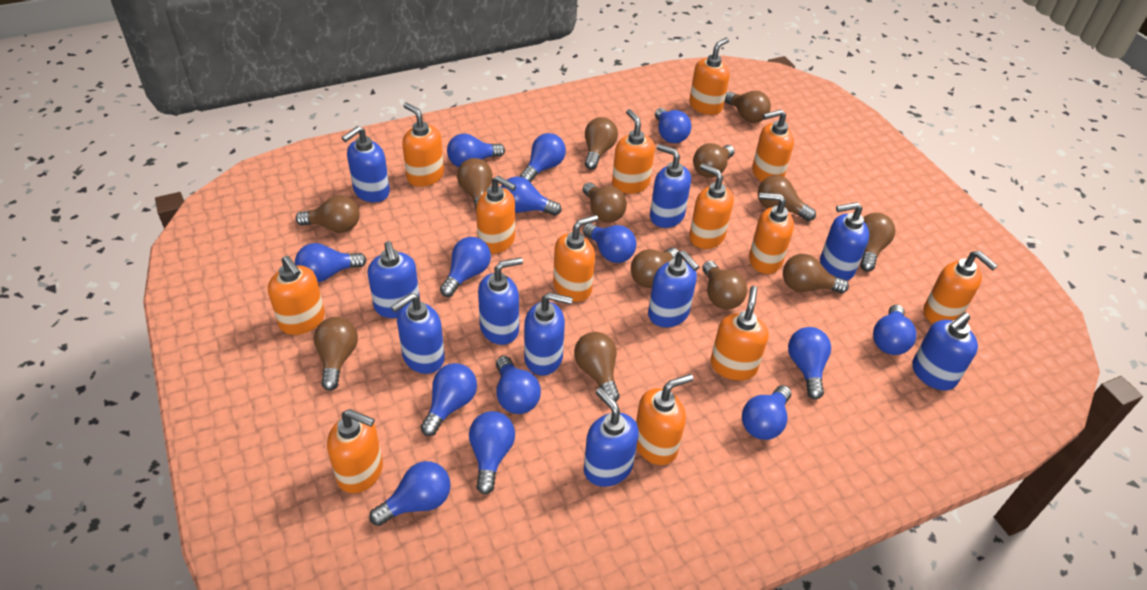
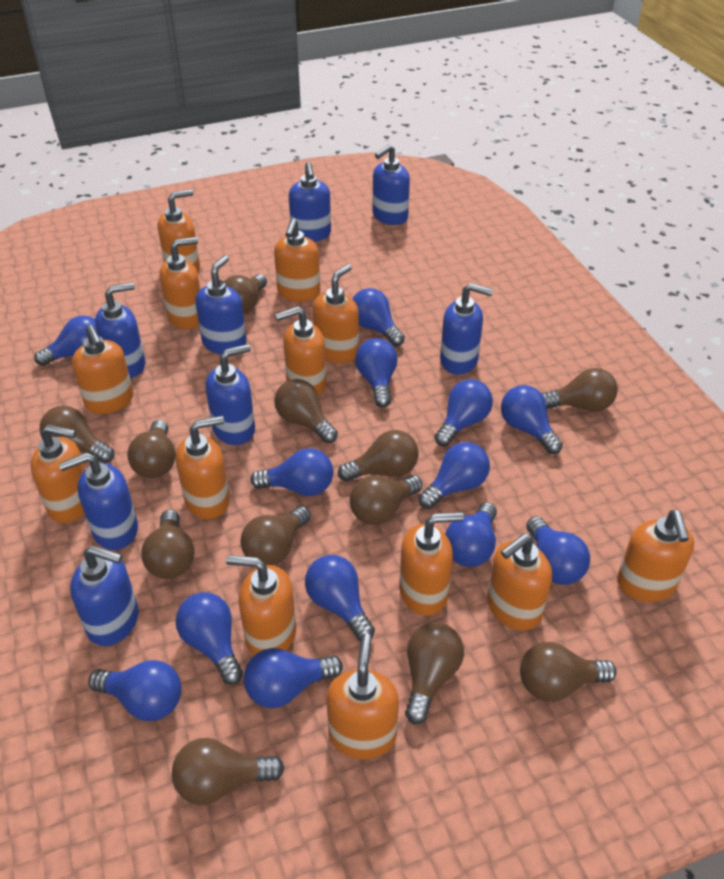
blue light bulb: [295,243,367,282] [369,461,451,526] [420,363,477,436] [440,237,491,297] [447,134,505,167] [469,411,515,495] [496,356,541,414] [501,177,562,216] [520,133,566,183] [583,223,636,263] [655,108,691,143] [742,385,791,440] [788,327,831,400] [873,304,917,355] = 14 -> [34,316,97,366] [88,660,182,721] [175,592,243,685] [244,648,343,708] [250,448,333,496] [305,555,375,641] [352,288,405,346] [355,338,398,408] [418,442,490,509] [434,379,493,446] [445,502,497,567] [501,385,563,454] [526,516,590,585] = 13
blue soap dispenser: [342,126,390,202] [368,241,420,318] [391,293,445,374] [478,257,523,345] [524,292,573,375] [584,388,639,487] [648,250,700,328] [650,144,691,228] [820,202,869,281] [912,312,978,390] = 10 -> [59,452,138,550] [70,546,139,646] [95,282,145,378] [195,255,247,354] [205,344,255,445] [289,162,331,242] [372,144,410,225] [440,283,493,375] = 8
brown light bulb: [295,195,360,233] [314,317,358,391] [457,158,493,209] [574,332,620,402] [583,182,627,223] [585,117,618,170] [631,247,679,288] [693,143,735,178] [702,261,747,309] [725,91,771,123] [758,175,816,221] [783,254,849,293] [860,213,895,271] = 13 -> [40,406,114,463] [127,420,176,478] [141,510,194,579] [172,738,284,805] [224,274,267,314] [240,506,311,565] [274,379,338,443] [338,430,419,482] [350,475,422,525] [405,622,464,724] [520,642,617,702] [541,368,618,412] = 12

